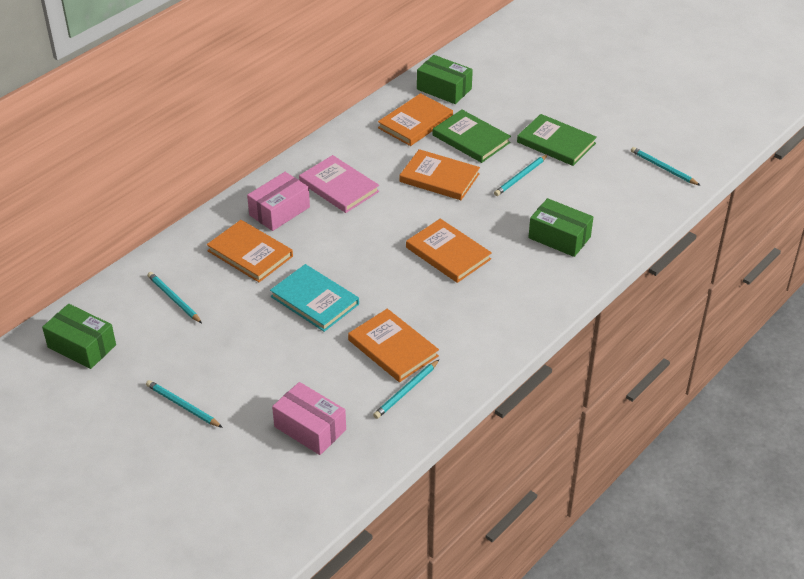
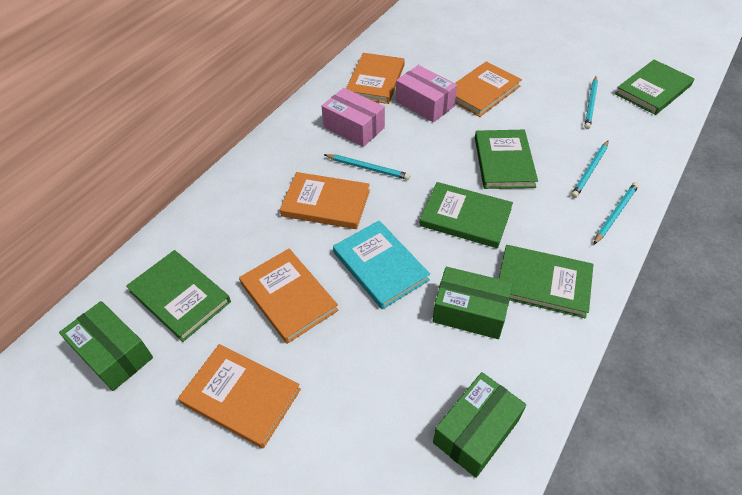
green book: [433,109,511,163] [517,114,597,166] = 2 -> [126,250,231,342] [419,182,513,248] [475,130,538,189] [499,245,593,318] [615,60,695,115] = 5
pink book: [299,155,379,213] = 1 -> none = 0
turquoise pencil: [146,380,223,428] [147,272,202,323] [373,359,440,419] [494,154,548,196] [631,147,701,186] = 5 -> [324,154,410,180] [571,140,609,198] [584,77,598,129] [594,182,639,245] = 4

